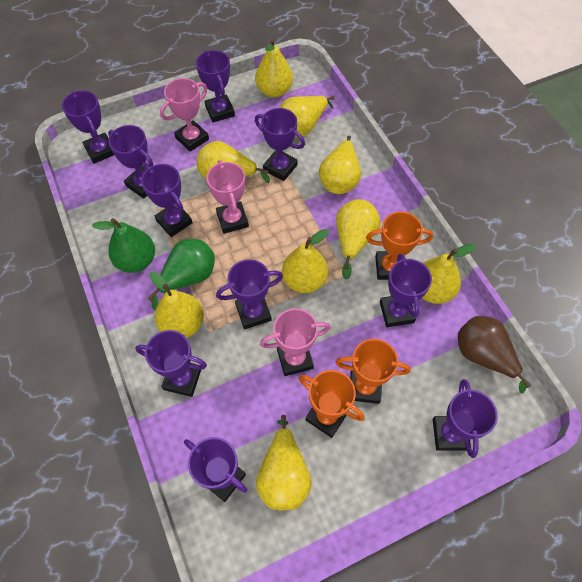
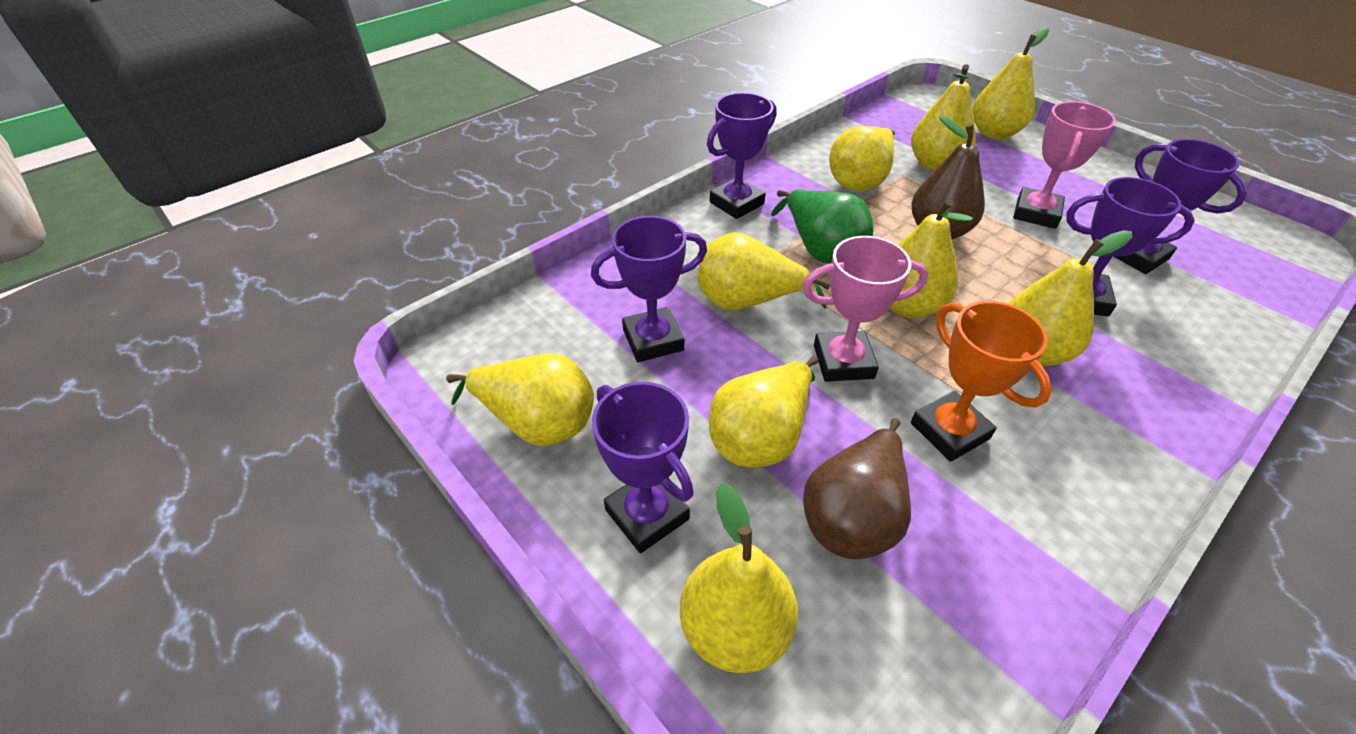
brown pear: [458,316,531,393] = 1 -> [803,418,911,559] [911,115,985,239] = 2
green pear: [92,218,155,273] [148,239,215,310] = 2 -> [771,189,873,264] = 1
orange trophy: [299,370,365,438] [335,339,411,404] [366,212,433,280] = 3 -> [911,301,1052,462] = 1
pink trophy: [160,78,209,152] [207,160,249,234] [260,308,331,376] = 3 -> [802,236,928,382] [1013,101,1116,229] = 2
purple trophy: [62,91,114,164] [108,125,153,199] [135,330,207,397] [141,164,193,237] [184,437,247,502] [196,50,235,122] [216,259,283,329] [255,108,305,181] [380,253,432,327] [433,379,498,458] = 10 -> [591,216,707,362] [592,382,694,553] [707,93,777,219] [1067,177,1195,317] [1113,139,1247,274] = 5

